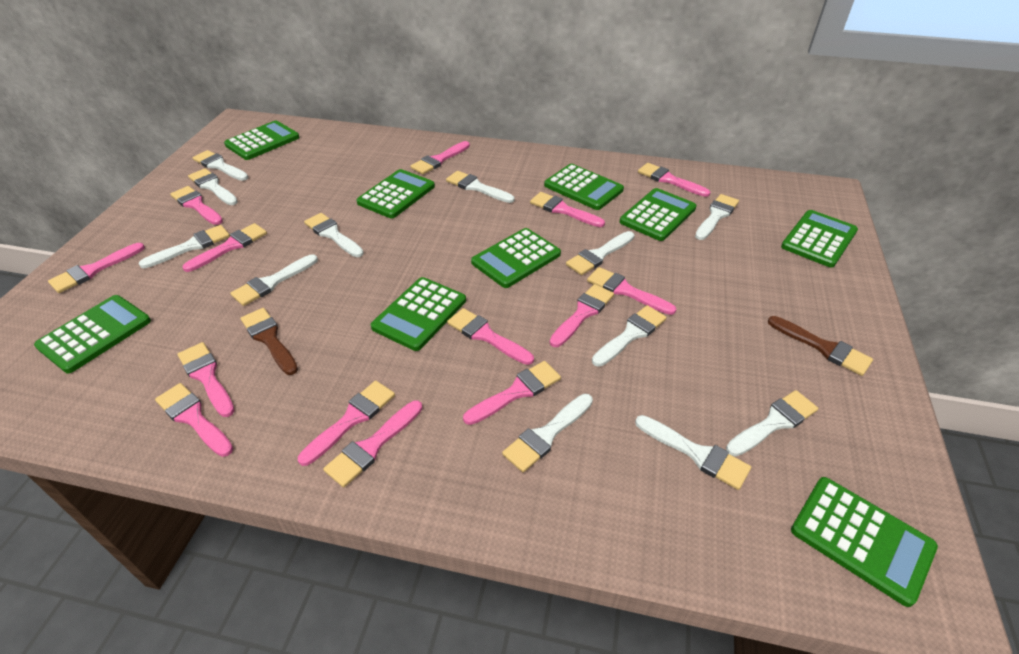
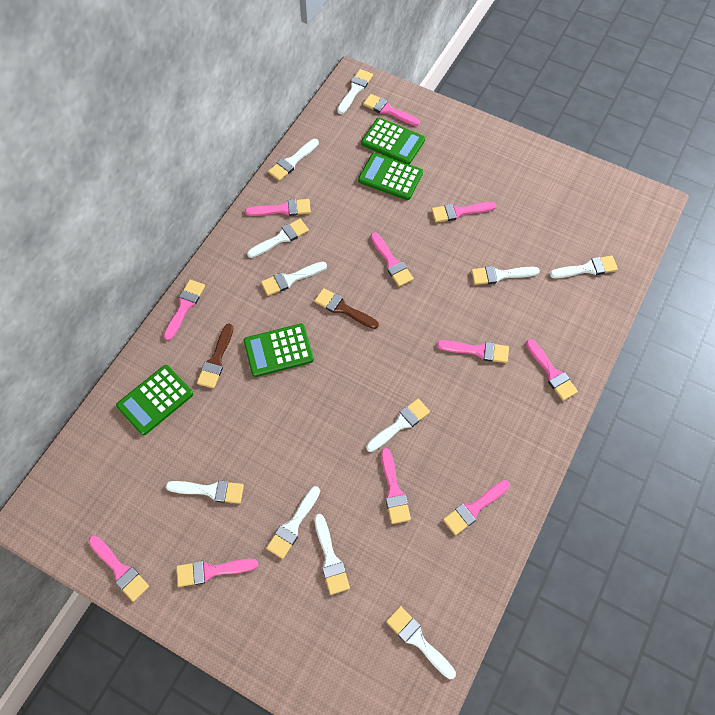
green calculator: [34,295,151,373] [224,121,300,160] [356,169,435,218] [371,277,466,351] [471,228,561,288] [544,164,624,210] [620,188,697,241] [781,210,858,267] [791,477,938,607] = 9 -> [116,365,193,435] [244,324,314,377] [358,153,423,200] [361,118,425,164] = 4
pink brush: [48,243,145,293] [155,383,233,457] [170,186,223,225] [178,342,234,417] [182,223,267,272] [298,381,395,466] [323,400,422,487] [410,141,470,174] [447,308,534,365] [463,361,561,425] [530,192,605,227] [550,284,614,347] [587,267,676,315] [638,163,710,197] = 14 -> [88,535,149,602] [164,280,205,341] [176,559,258,587] [245,199,311,216] [363,94,420,126] [371,232,414,287] [381,448,411,524] [431,202,497,222] [437,340,509,363] [443,480,510,535] [526,339,578,401] = 11
white brush: [138,225,230,268] [188,168,238,205] [193,150,248,181] [230,254,318,306] [304,213,364,257] [446,171,515,203] [502,394,593,472] [566,231,635,275] [592,305,667,367] [635,415,751,490] [695,194,739,240] [726,390,818,456] = 12 -> [166,480,244,504] [247,219,309,258] [261,262,327,296] [266,486,320,559] [268,139,319,181] [314,514,350,595] [337,69,373,114] [366,399,430,452] [386,606,456,679] [471,266,540,285] [550,256,618,278] = 11

